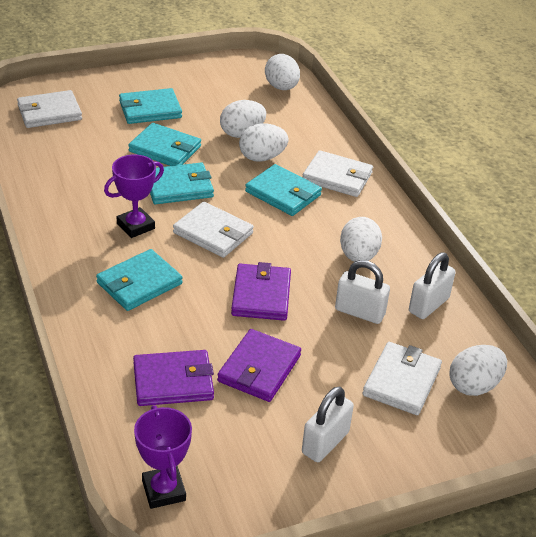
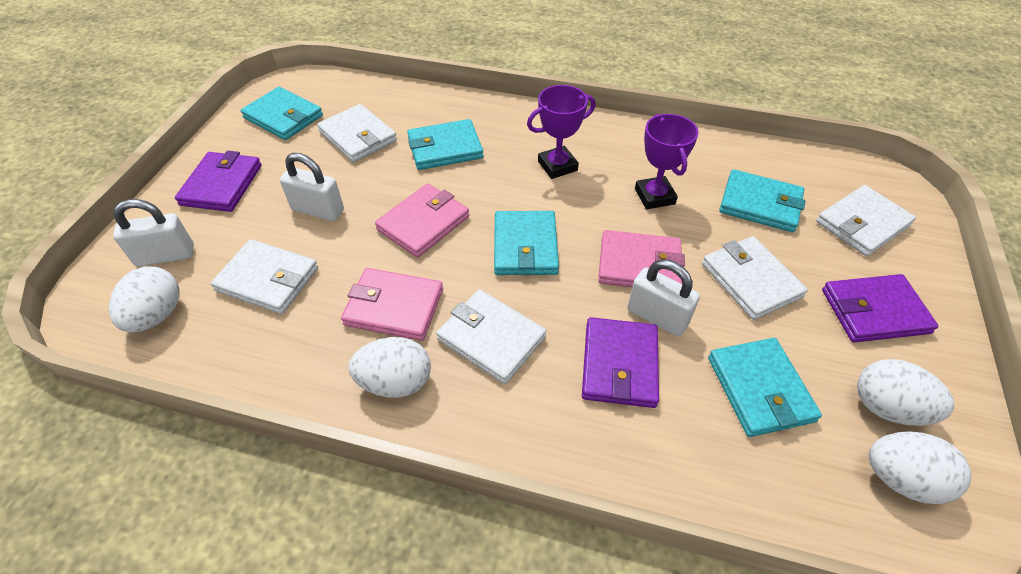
pink wallet: none = 0 -> [341,268,443,341] [375,183,469,258] [598,230,685,287] = 3
white egg: [220,100,266,138] [239,123,289,162] [265,54,300,90] [340,217,382,262] [449,345,507,396] = 5 -> [109,266,179,333] [349,337,431,398] [857,359,954,426] [869,431,971,504] = 4
white wallet: [17,90,82,128] [173,202,254,258] [303,150,373,197] [363,342,442,415] = 4 -> [211,239,318,314] [317,104,397,162] [436,289,546,384] [702,236,808,320] [816,185,916,257] = 5

